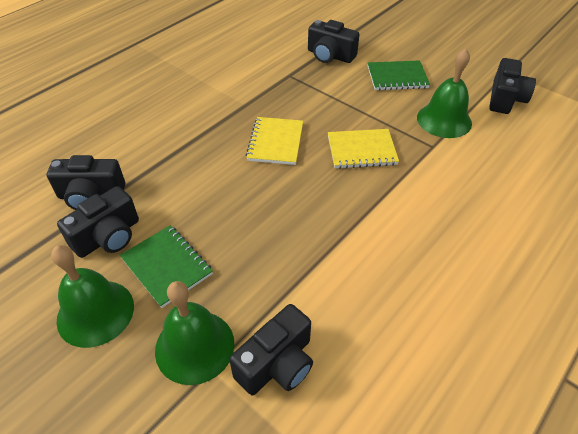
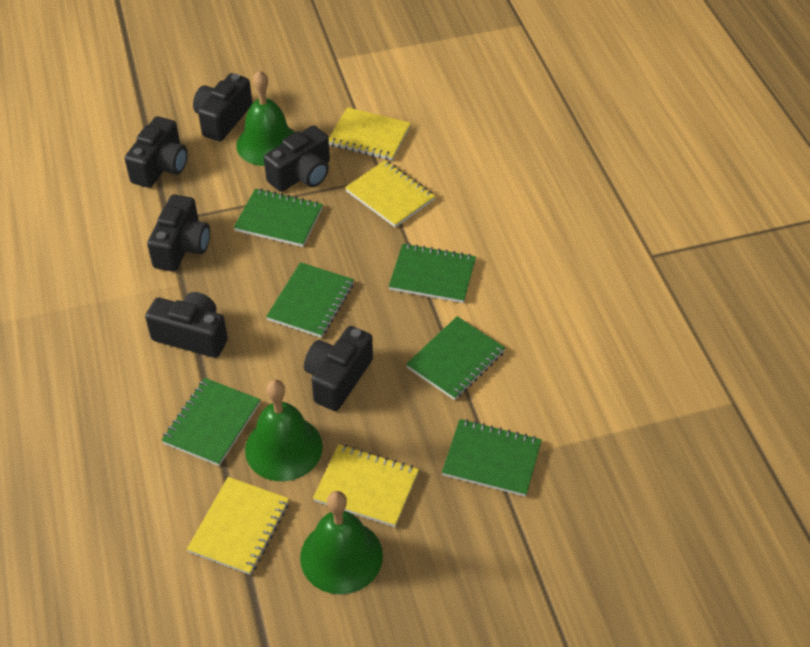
black camera: [47,155,125,210] [57,186,139,258] [229,304,313,395] [308,20,360,63] [489,58,536,114] = 5 -> [125,116,188,188] [145,292,228,358] [147,195,210,272] [193,73,252,141] [264,125,330,192] [304,326,373,411] = 6
green notebook: [120,225,213,308] [368,60,430,91] = 2 -> [161,378,260,466] [234,188,323,247] [266,262,354,338] [389,243,476,303] [406,316,505,400] [442,419,542,497] = 6
yellow notebook: [246,117,303,165] [328,129,399,169] = 2 -> [187,477,289,575] [313,444,419,527] [329,107,411,161] [345,160,435,228] = 4

